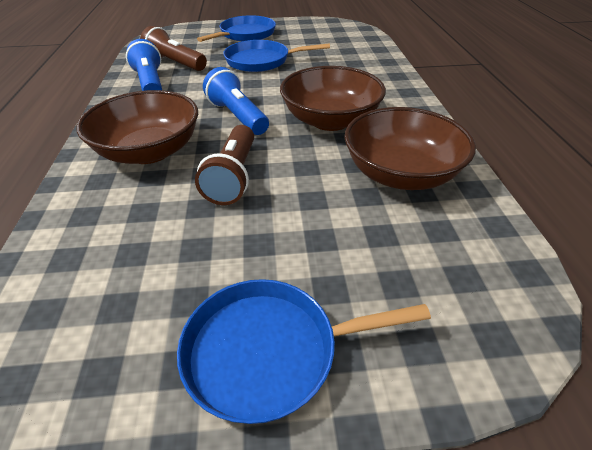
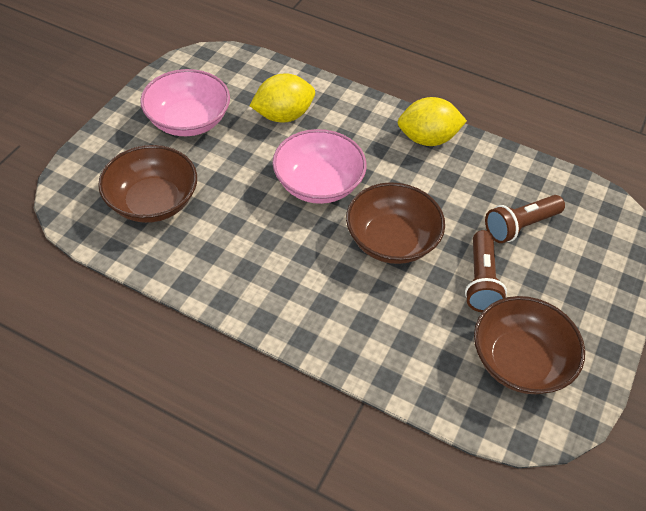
blue flashlight: [126,39,162,91] [203,67,269,135] = 2 -> none = 0
blue pan: [177,279,431,424] [197,15,276,42] [223,40,330,72] = 3 -> none = 0
pink bowl: none = 0 -> [140,69,230,136] [272,129,367,204] = 2
yellow lemon: none = 0 -> [250,73,315,122] [397,97,467,146] = 2

